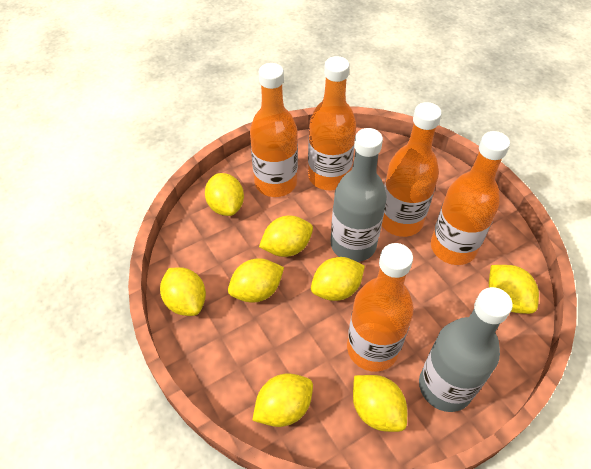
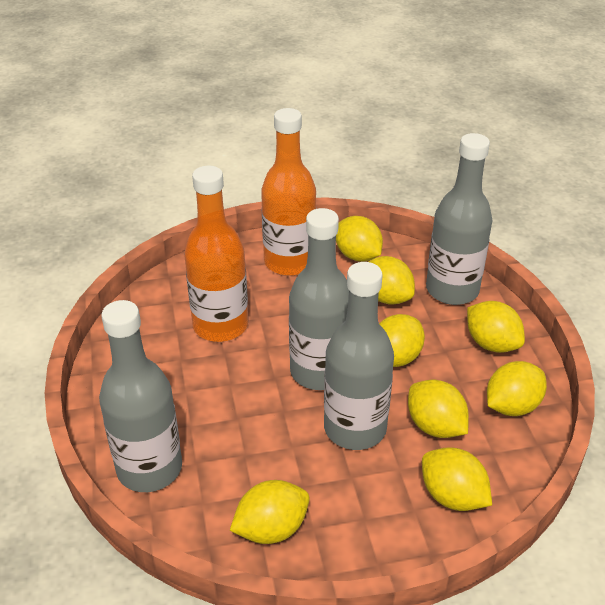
grey bottle: [331,128,387,262] [419,287,513,412] = 2 -> [99,300,182,492] [289,208,349,390] [324,262,394,450] [426,133,493,305] = 4
orange bottle: [250,63,298,197] [308,56,356,190] [347,243,414,372] [382,102,442,237] [431,131,510,265] = 5 -> [184,166,248,342] [261,108,316,276] = 2

